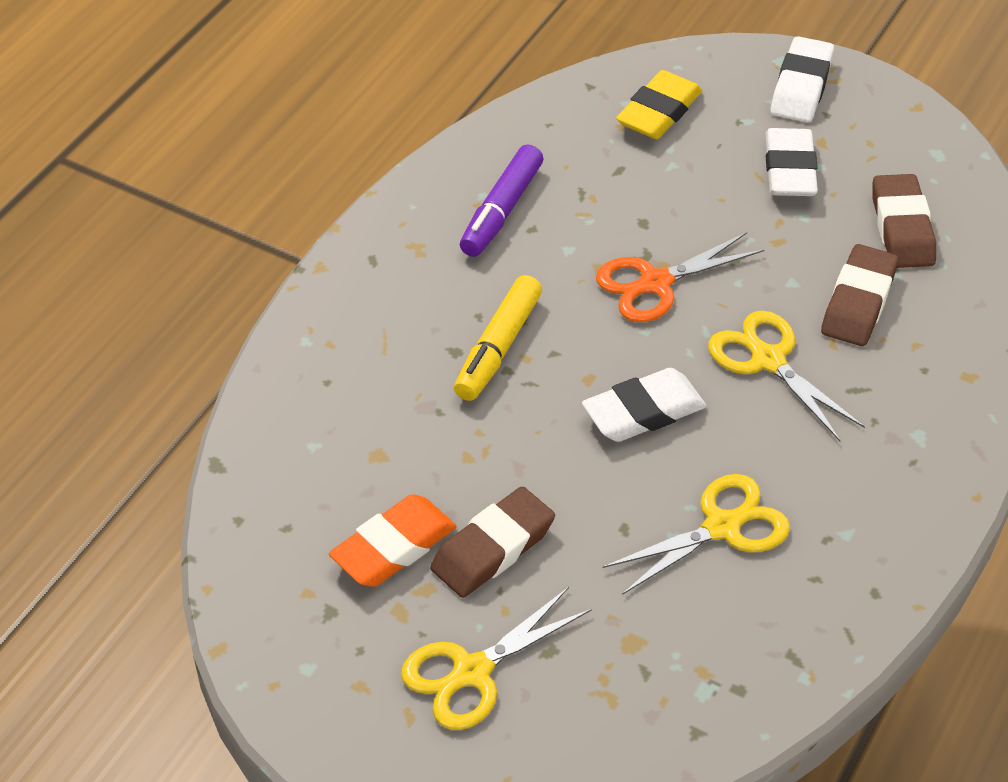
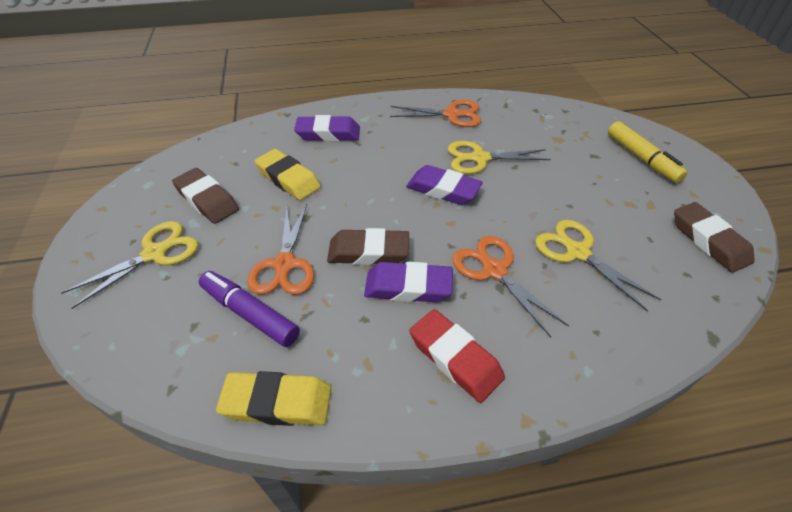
orange eraser: [329,494,457,587] = 1 -> none = 0
orange scissors: [596,232,764,322] = 1 -> [247,204,314,295] [390,100,481,127] [452,236,569,337] = 3
purple eraser: none = 0 -> [294,115,360,142] [364,262,453,302] [406,165,483,205] = 3
red eraser: none = 0 -> [409,309,505,403] = 1
white eraser: [582,368,706,442] [766,128,818,196] [771,36,834,122] = 3 -> none = 0
yellow eraser: [616,70,702,139] = 1 -> [216,371,331,426] [255,149,321,200] = 2

